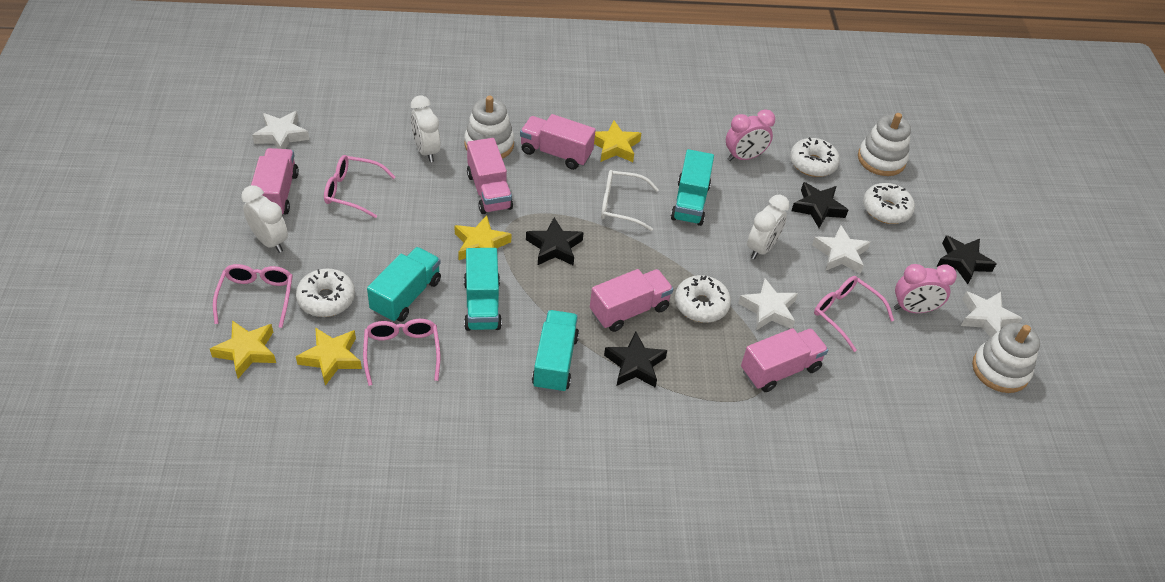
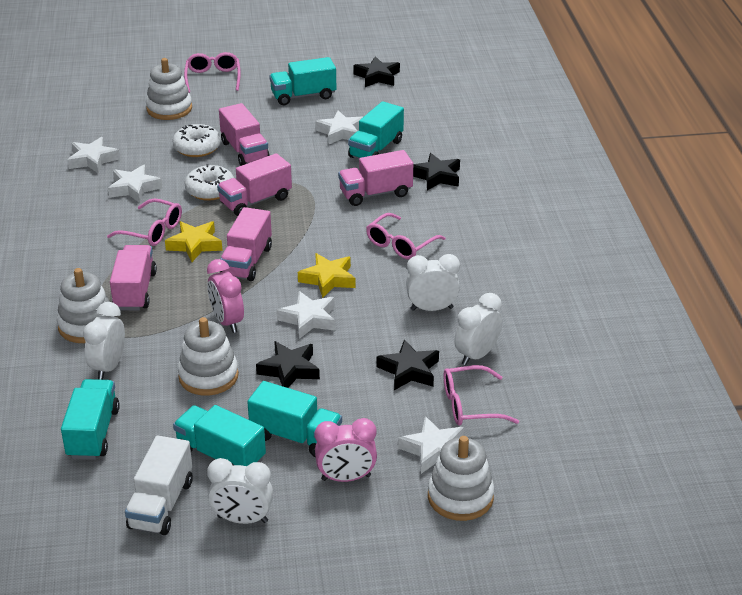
turquoise truck: [367,247,441,322] [464,248,502,331] [532,310,579,393] [671,149,714,226] = 4 -> [61,379,120,460] [173,405,266,466] [247,381,342,457] [269,57,336,105] [348,101,404,159] = 5
white clock: [241,185,288,253] [411,95,440,162] [747,195,790,260] = 3 -> [83,302,125,380] [207,458,273,524] [406,254,460,311] [454,293,502,365] = 4
white donut: [296,269,355,317] [675,275,731,323] [790,137,840,177] [863,183,915,224] = 4 -> [172,124,221,157] [184,164,234,201] = 2
white glasses: [601,170,659,231] = 1 -> none = 0
white stacking toy: [464,96,514,159] [858,113,911,176] [972,323,1040,393] = 3 -> [57,268,115,343] [146,58,192,120] [178,317,239,396] [428,436,494,521] = 4
white star: [252,111,309,149] [738,279,798,330] [812,225,870,274] [961,291,1022,338] = 4 -> [67,137,120,174] [108,164,162,203] [277,291,335,339] [315,110,363,145] [398,416,464,474] = 5
white truck: none = 0 -> [125,436,193,535] = 1
yellow star: [210,320,276,379] [296,327,362,386] [455,215,512,260] [594,121,641,162] = 4 -> [165,221,222,262] [298,253,356,298] = 2

